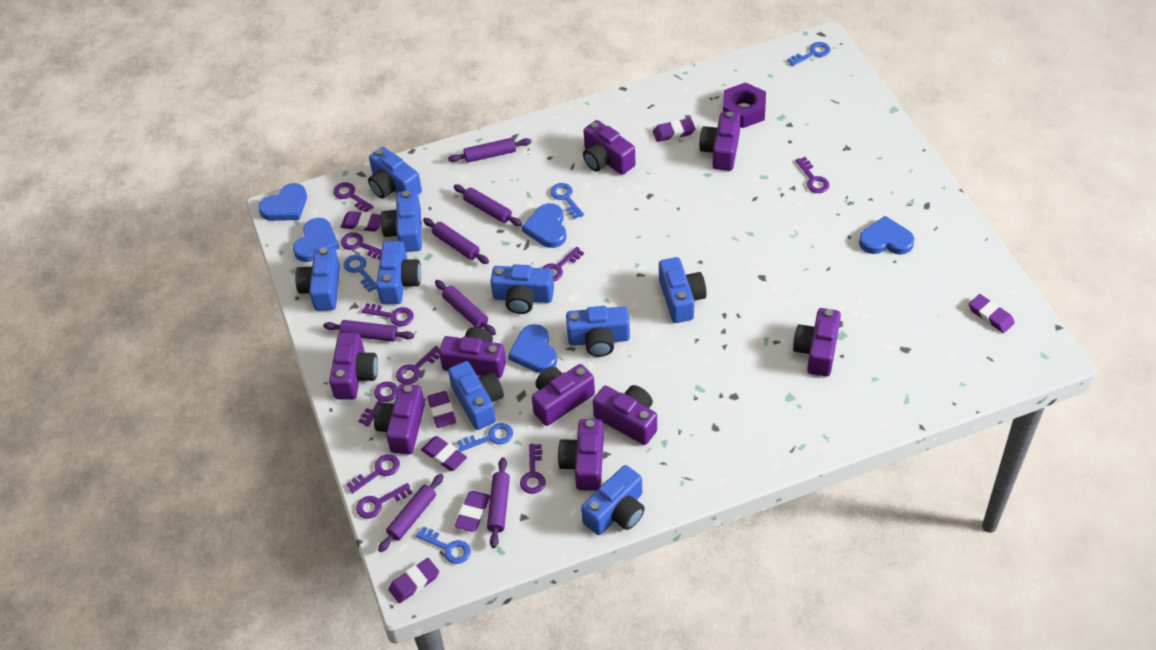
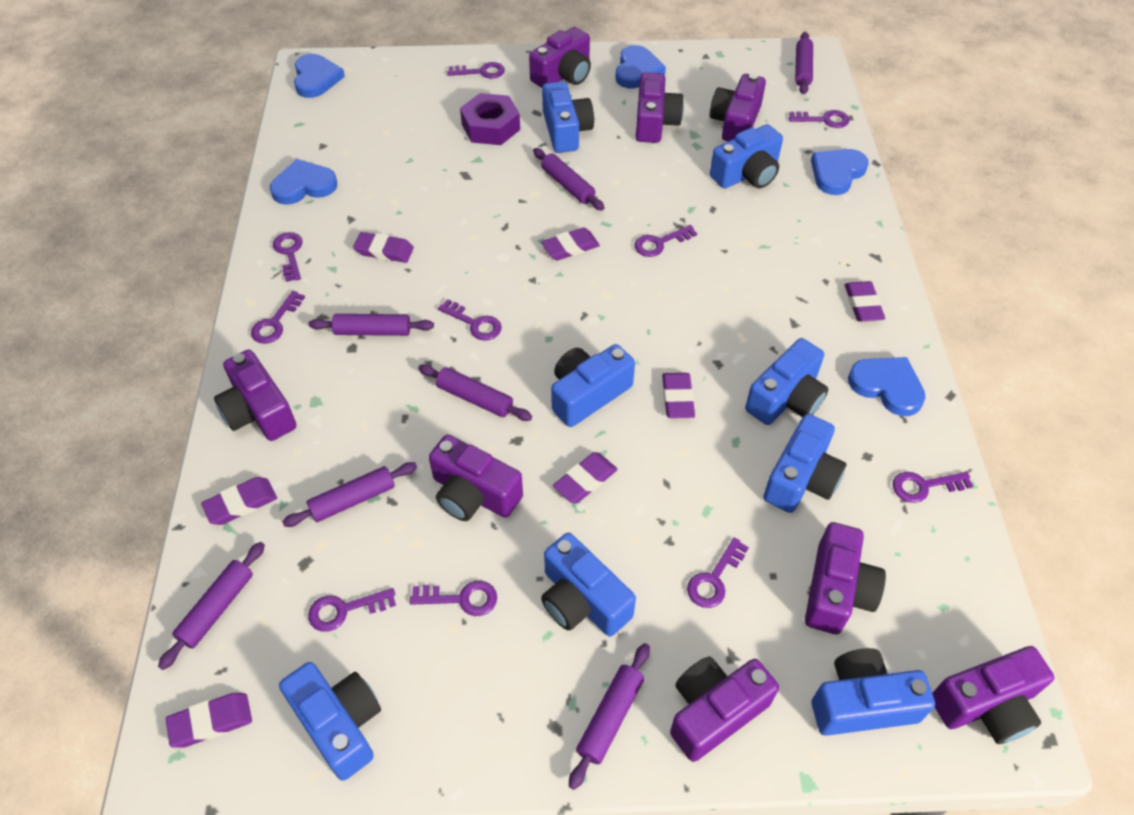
blue camera: [295,247,340,311] [368,147,422,199] [376,241,421,304] [381,190,422,252] [448,361,504,430] [490,264,554,314] [566,306,630,357] [581,465,645,535] [659,257,707,323] = 9 -> [279,662,381,781] [541,533,636,636] [542,81,594,153] [551,344,635,427] [710,124,783,189] [745,338,828,425] [763,414,846,513] [811,648,935,736] = 8
blue key: [344,255,377,292] [416,526,471,564] [457,423,513,452] [550,183,584,219] [787,42,830,66] = 5 -> none = 0
purple camera: [329,333,378,400] [374,384,425,454] [439,327,506,378] [532,364,595,426] [558,419,604,491] [583,120,635,175] [593,385,657,445] [699,111,741,171] [793,308,841,377] = 9 -> [214,350,296,441] [429,435,523,521] [529,27,591,88] [636,72,684,143] [670,657,779,762] [710,73,766,141] [805,522,886,634] [932,646,1054,744] = 8

